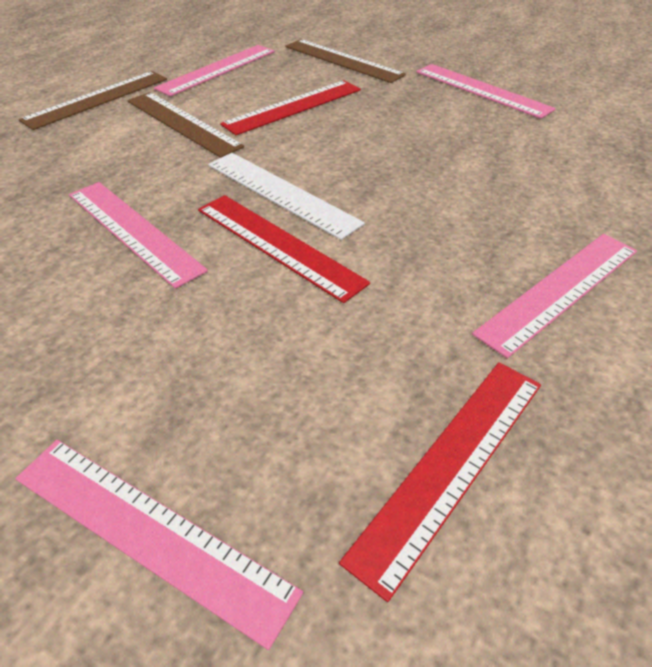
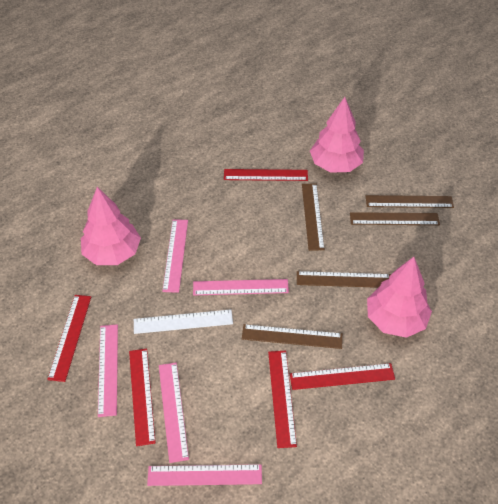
brown ruler: [19,71,167,130] [127,92,244,158] [286,39,406,83] = 3 -> [242,324,343,349] [297,271,391,288] [302,184,325,251] [350,212,440,225] [366,195,454,208] = 5
pink tree: none = 0 -> [81,187,141,265] [310,97,364,173] [367,257,432,338] = 3
red ruler: [198,195,370,303] [220,80,361,135] [339,362,541,602] = 3 -> [47,295,91,382] [129,349,156,446] [224,169,308,181] [268,351,297,448] [290,363,395,390] = 5

